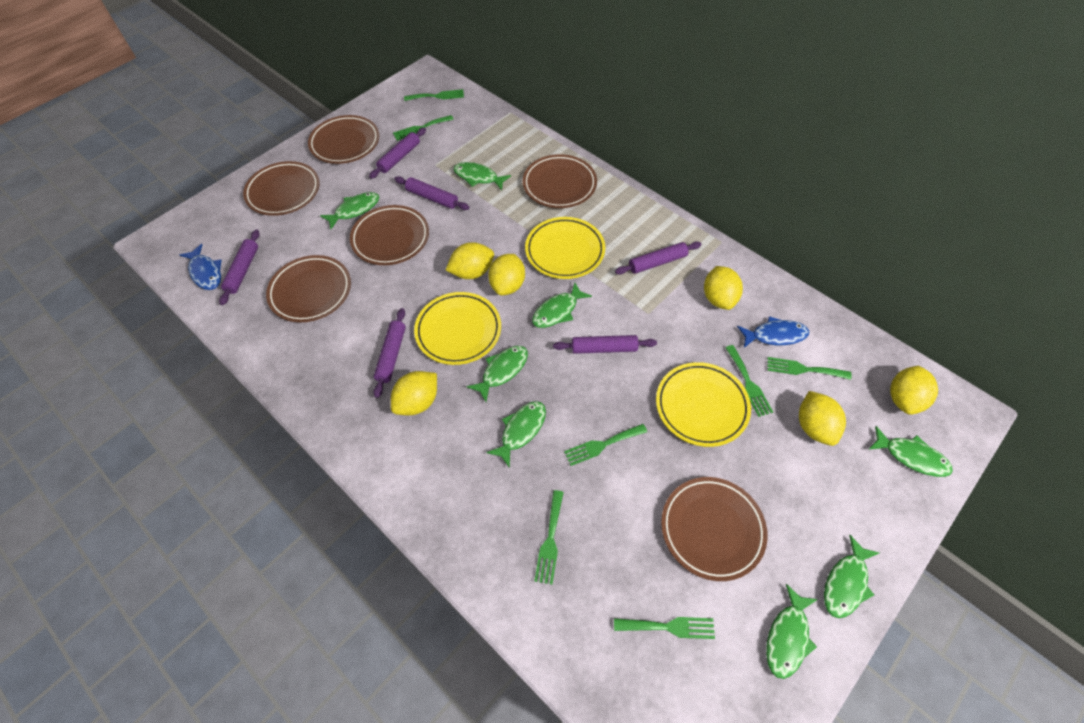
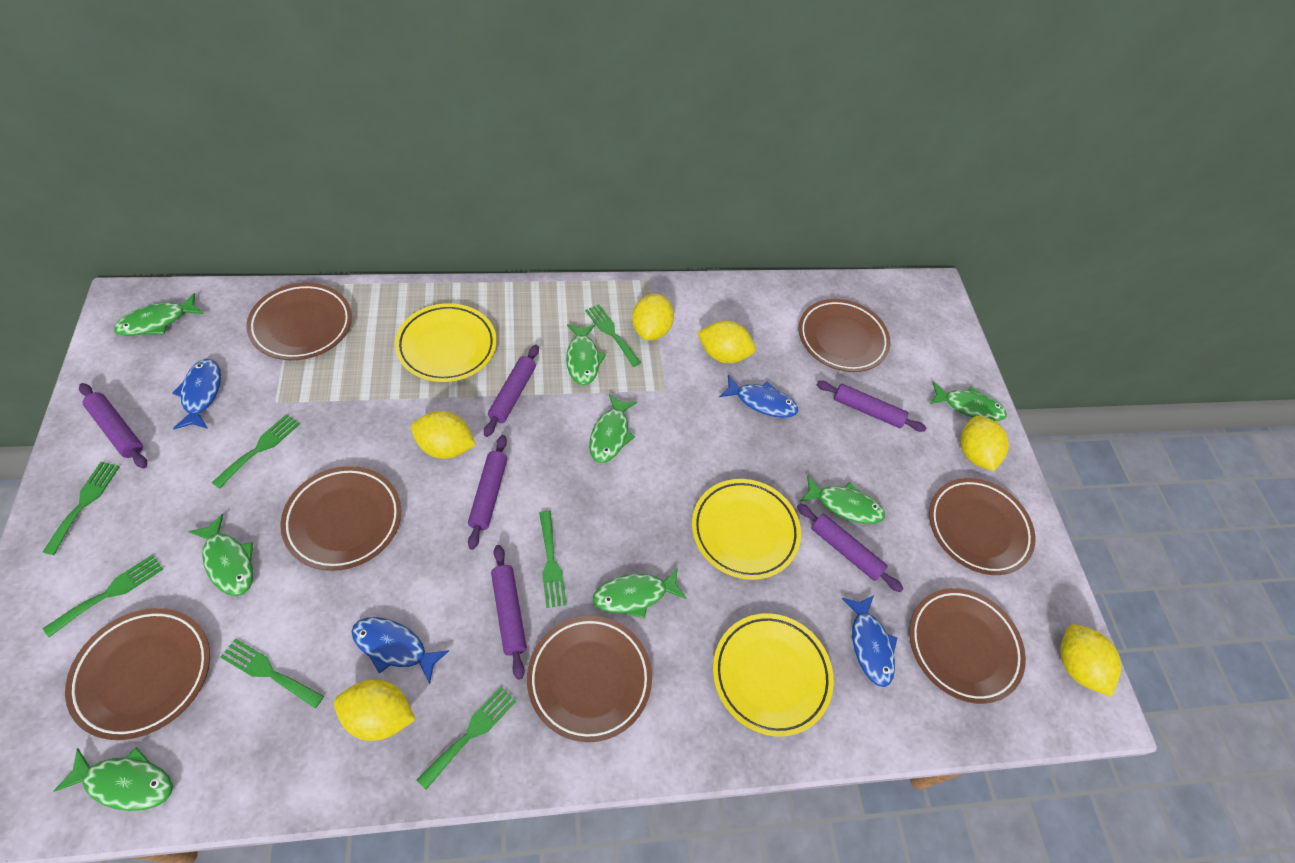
blue fish: [179,244,222,290] [737,316,809,348] = 2 -> [172,359,221,429] [352,617,450,684] [719,375,798,418] [842,595,897,687] = 4
brown plate: [243,161,320,216] [266,255,351,322] [308,115,379,164] [350,205,429,265] [523,154,597,208] [661,477,768,581] = 6 -> [65,608,210,740] [246,283,352,360] [280,466,401,571] [527,616,652,742] [798,299,890,372] [909,588,1026,704] [929,478,1036,575] = 7

